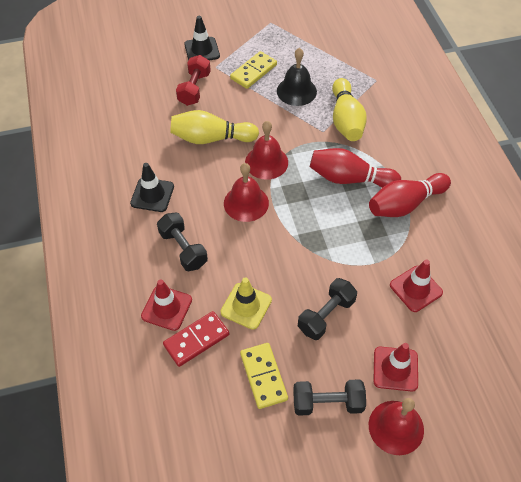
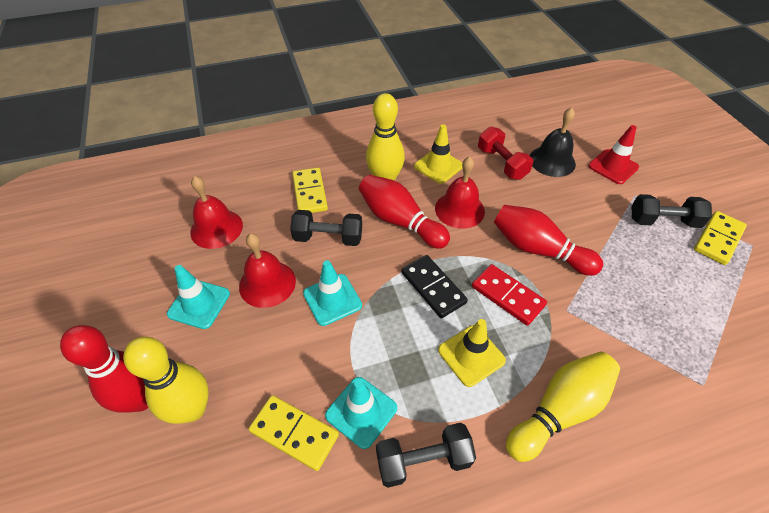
black domino: none = 0 -> [402,255,468,318] = 1
black traffic cone: [130,163,174,212] [184,16,220,61] = 2 -> none = 0
red bowling pin: [310,148,401,188] [369,173,451,217] = 2 -> [60,325,149,413] [359,175,450,249] [494,205,603,276] = 3
red traffic cone: [141,279,192,331] [373,343,418,392] [390,259,443,312] = 3 -> [588,125,639,184] = 1
turquoise traffic cone: none = 0 -> [167,265,230,329] [303,260,362,326] [325,377,397,449] = 3
yellow bowling pin: [170,110,259,144] [332,78,367,141] = 2 -> [123,337,209,424] [366,93,405,181] [506,352,620,462] = 3
yellow domino: [230,51,277,89] [240,343,288,409] = 2 -> [249,395,339,471] [292,167,328,213] [694,211,747,265] = 3
yellow traffic cone: [220,277,272,330] = 1 -> [414,124,463,184] [438,319,506,387] = 2

